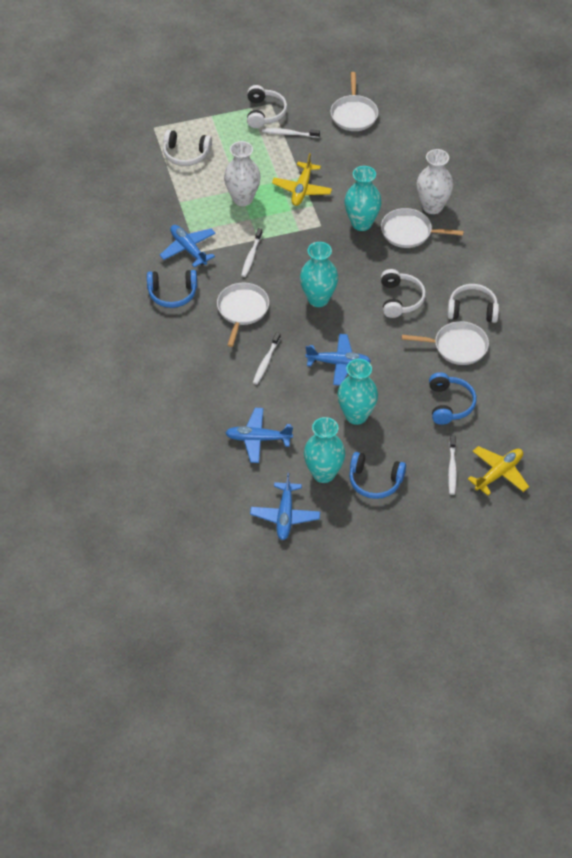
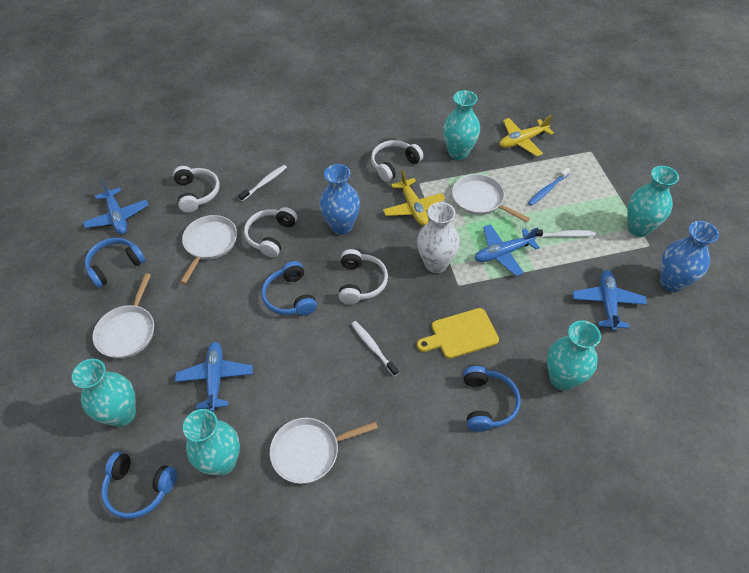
blue headphones: [147,270,197,308] [349,452,406,499] [429,372,477,425] = 3 -> [85,238,146,288] [101,452,177,519] [261,261,317,316] [463,366,520,432] = 4
blue toothbrush: none = 0 -> [528,168,571,206] = 1
blue vase: none = 0 -> [320,164,360,235] [660,221,719,292] = 2
turquoise vase: [300,242,338,307] [304,417,345,483] [337,359,378,425] [344,166,382,231] = 4 -> [72,359,136,427] [183,409,240,476] [443,90,480,160] [547,320,601,390] [627,166,679,237] = 5
white toothbrush: [241,228,263,277] [253,332,281,384] [262,128,320,138] [448,435,457,495] = 4 -> [238,165,287,201] [351,321,399,376] [535,229,597,238] = 3
white vase: [224,141,261,206] [416,149,453,214] = 2 -> [417,202,460,273] = 1
yellow cutting board: none = 0 -> [417,308,499,359] = 1

